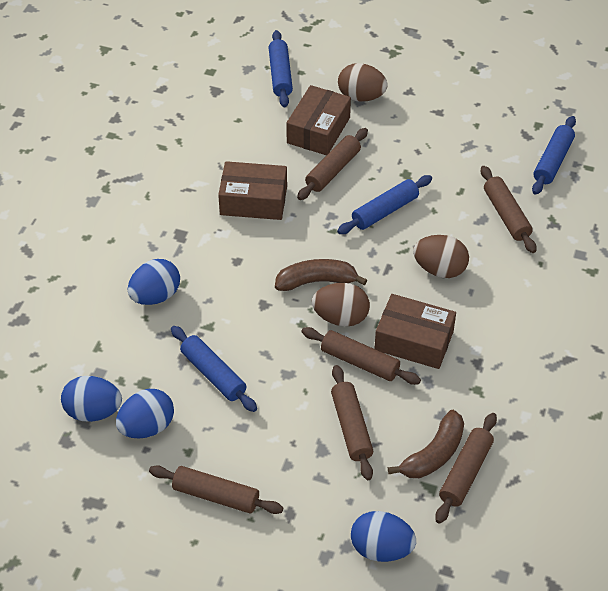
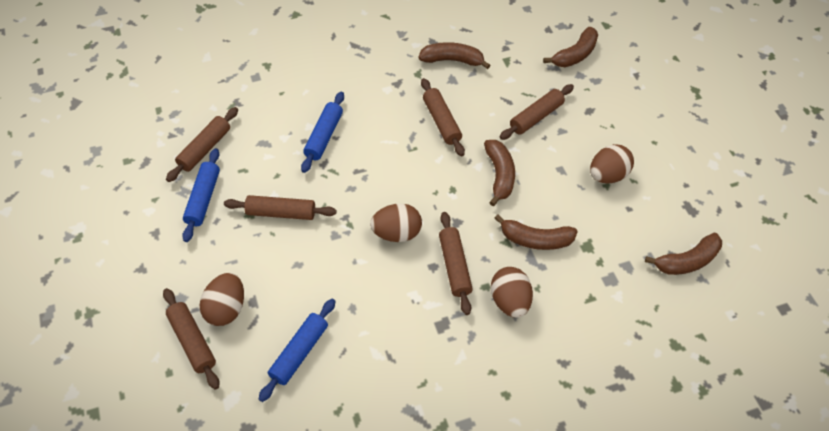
blue egg: [61,376,122,422] [116,389,174,438] [128,259,180,305] [351,511,416,562] = 4 -> none = 0
blue rolling pin: [171,326,257,412] [269,30,293,107] [337,175,432,234] [532,116,576,195] = 4 -> [182,148,220,242] [259,299,336,402] [301,92,344,173] = 3
brown banana: [275,259,367,291] [388,410,464,478] = 2 -> [418,42,491,69] [484,140,515,206] [494,215,578,250] [543,27,598,67] [645,233,722,275] = 5
brown box: [218,161,287,220] [286,85,351,155] [375,294,456,369] = 3 -> none = 0
brown egg: [312,283,370,327] [338,63,388,102] [413,235,469,278] = 3 -> [200,273,244,326] [370,204,422,242] [491,267,533,318] [590,144,634,183] = 4

